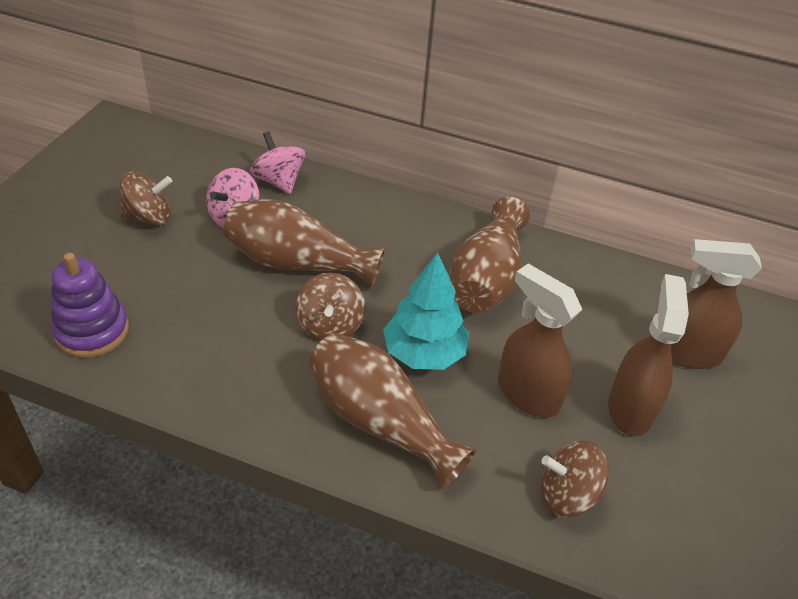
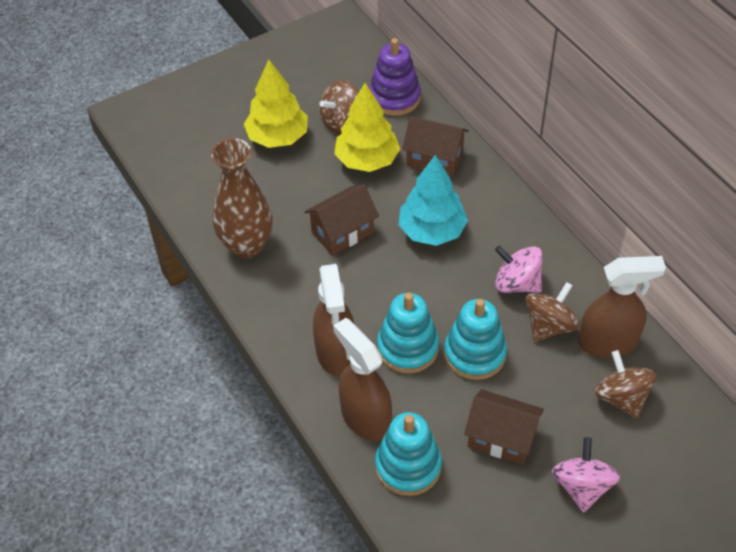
brown house: none = 0 -> [305,184,379,256] [402,116,468,177] [464,389,544,465] = 3
brown vase: [223,199,385,288] [308,333,476,489] [450,197,530,313] = 3 -> [211,138,273,259] = 1
turquoise stacking toy: none = 0 -> [375,412,442,496] [377,293,439,373] [444,299,507,380] = 3
yellow tree: none = 0 -> [244,59,308,148] [334,83,400,172] = 2

